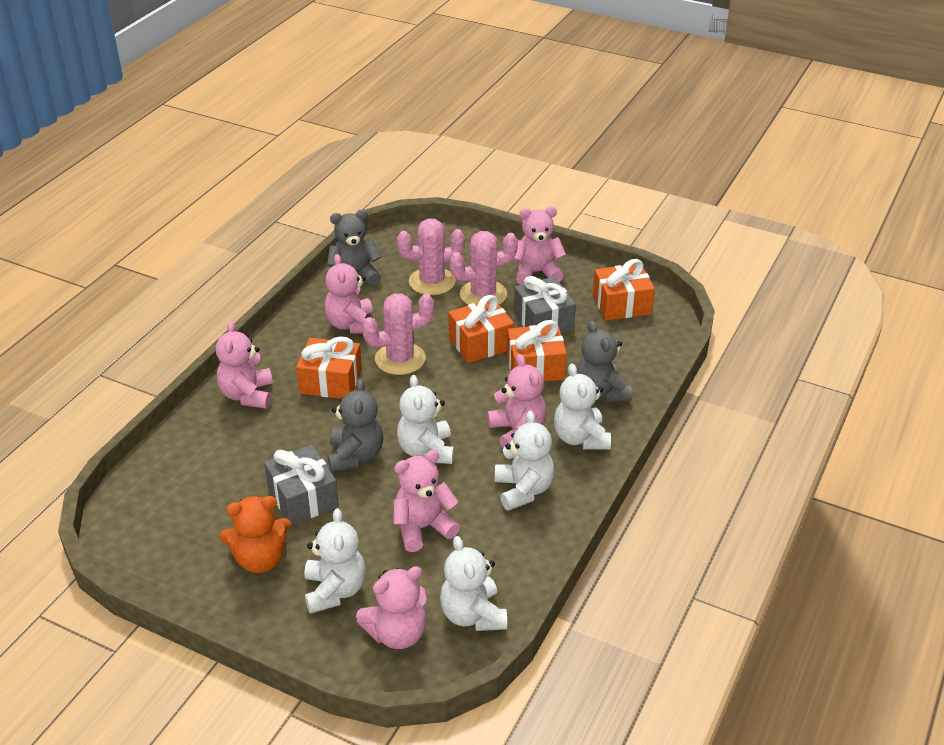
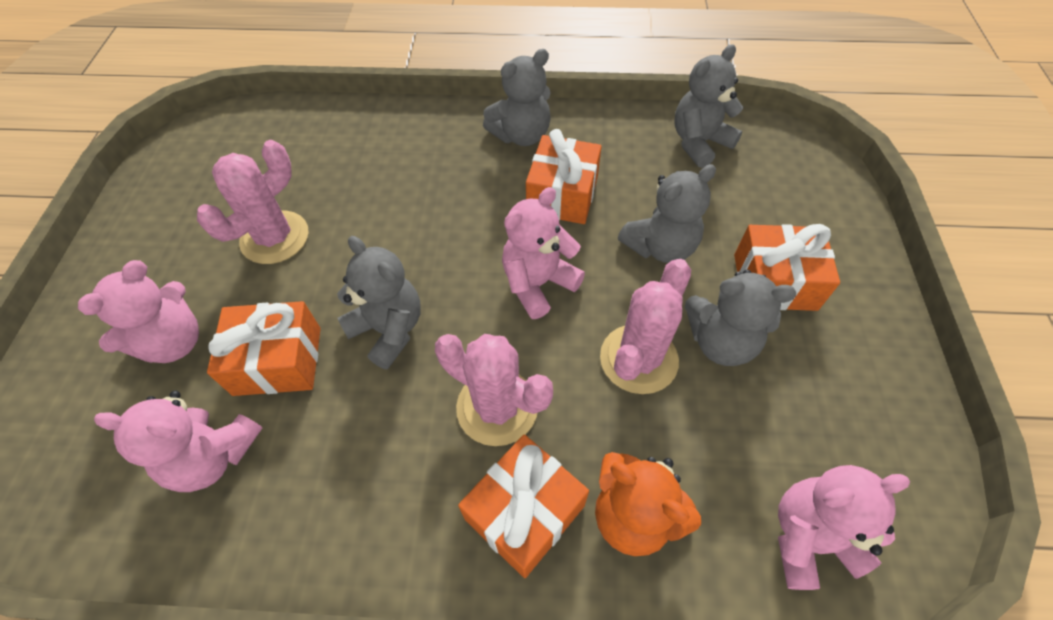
grey gift: [264,445,339,525] [514,276,576,333] = 2 -> none = 0
grey teddy bear: [327,209,382,286] [328,379,383,472] [577,321,632,403] = 3 -> [337,236,421,370] [483,49,551,146] [618,164,716,263] [674,44,744,168] [685,270,796,366] = 5
pink teddy bear: [216,321,273,409] [325,254,376,334] [356,566,427,649] [393,450,460,552] [487,354,546,448] [513,207,566,285] = 6 -> [78,260,199,363] [94,391,262,492] [502,187,585,319] [778,465,910,590] = 4
white teddy bear: [304,508,366,614] [397,375,454,464] [440,536,507,631] [495,411,554,511] [554,363,611,450] = 5 -> none = 0

